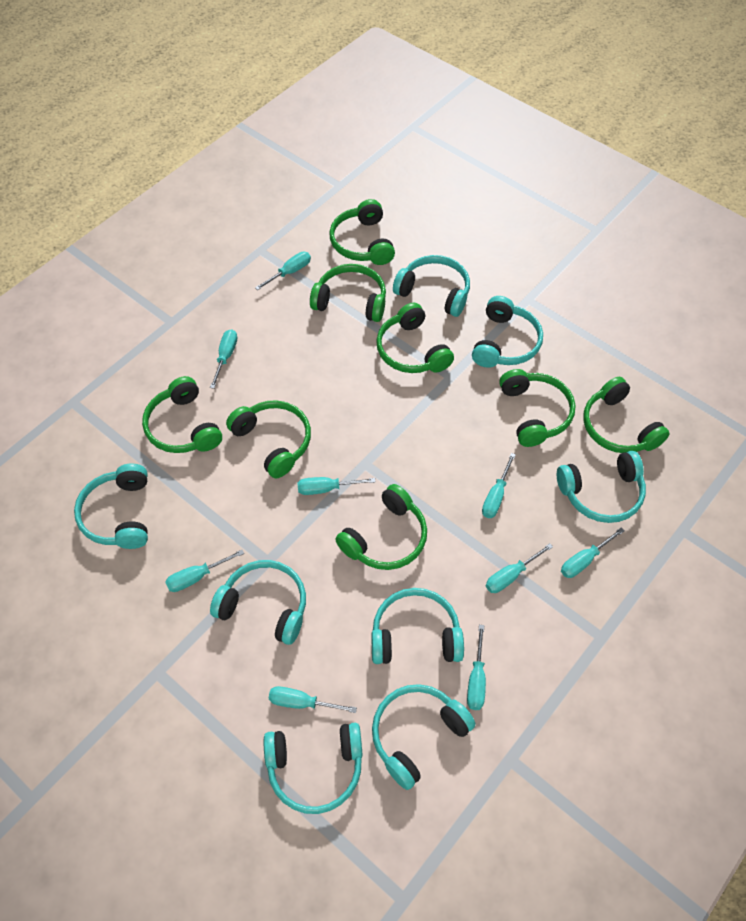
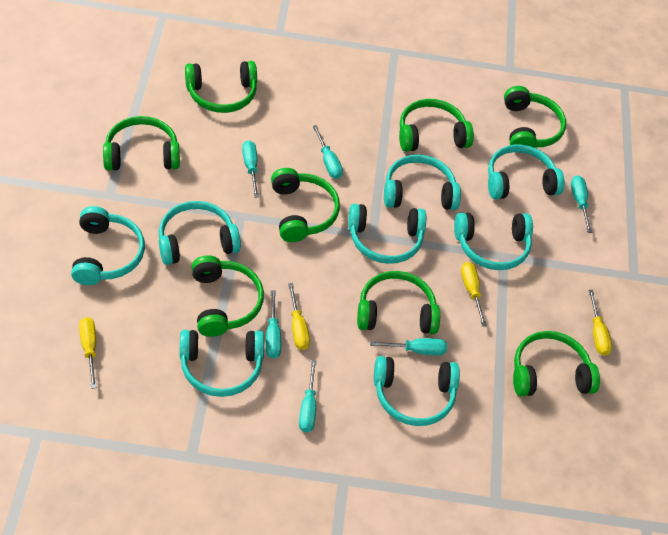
turquoise screwdriver: [165,550,244,592] [210,329,237,389] [255,252,311,290] [269,686,357,713] [298,477,375,495] [467,625,486,710] [482,453,516,518] [486,543,553,593] [561,528,624,578] = 9 -> [242,140,259,198] [266,290,281,358] [299,359,317,432] [313,125,343,179] [370,338,447,355] [571,175,592,233] = 6
yellow screwdriver: none = 0 -> [79,317,97,389] [288,283,310,350] [461,262,487,327] [588,290,612,356] = 4

